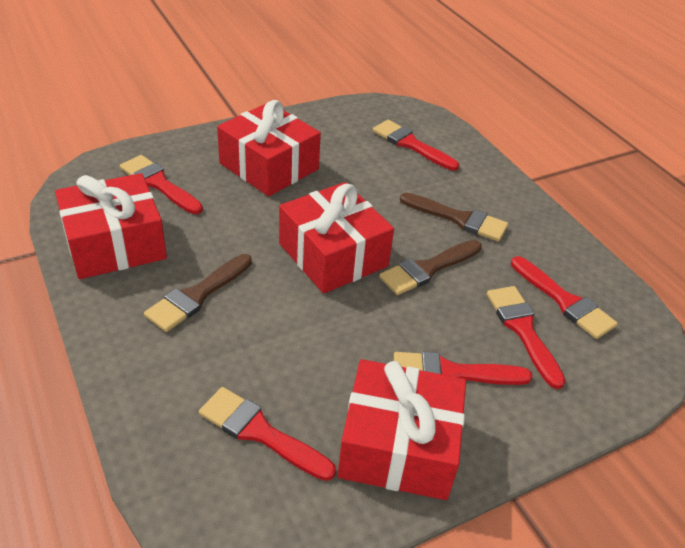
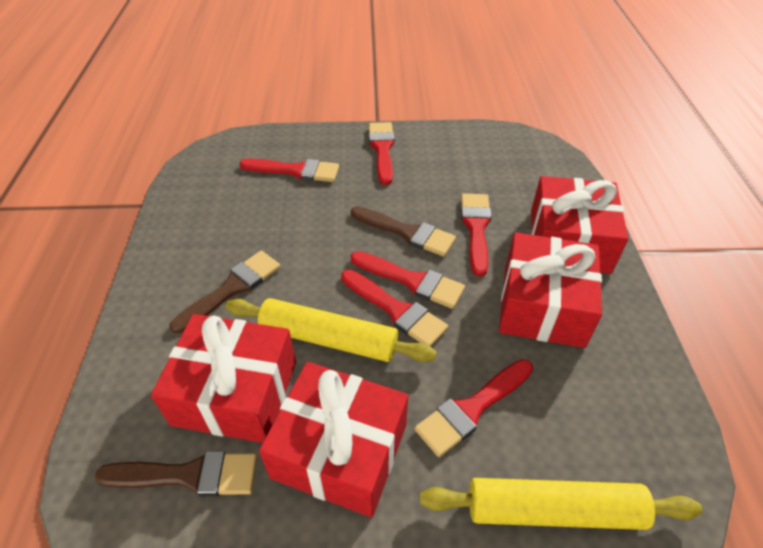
yellow rolling pin: none = 0 -> [225,298,437,362] [420,478,702,530] = 2

